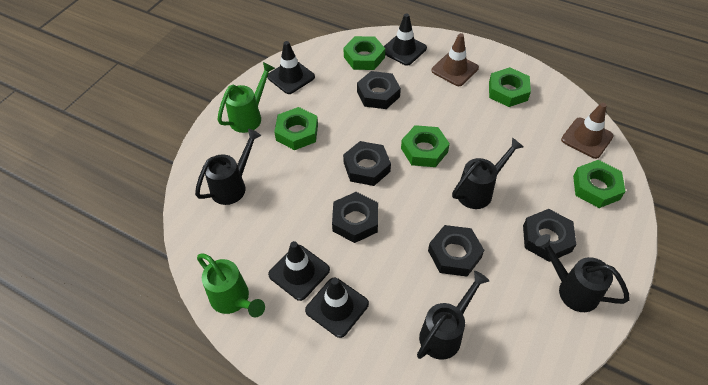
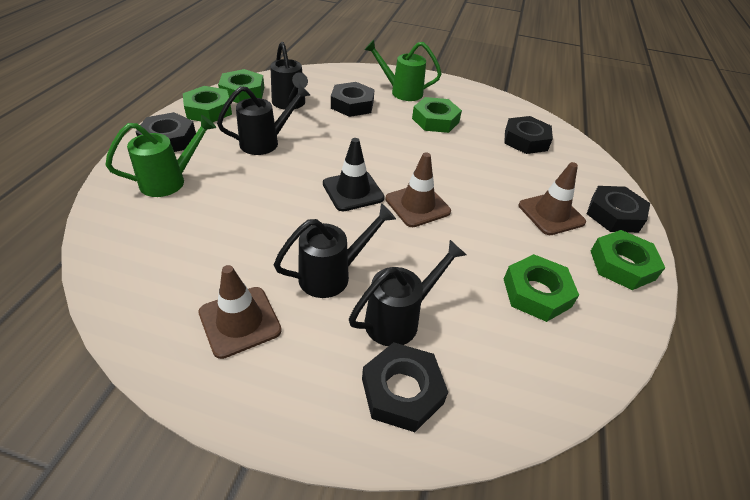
black traffic cone: [267,41,315,94] [268,241,330,301] [305,278,369,338] [384,14,427,66] = 4 -> [323,138,385,211] = 1
brown traffic cone: [431,33,479,86] [561,103,614,159] = 2 -> [198,265,282,359] [385,152,451,227] [518,162,586,235] = 3

